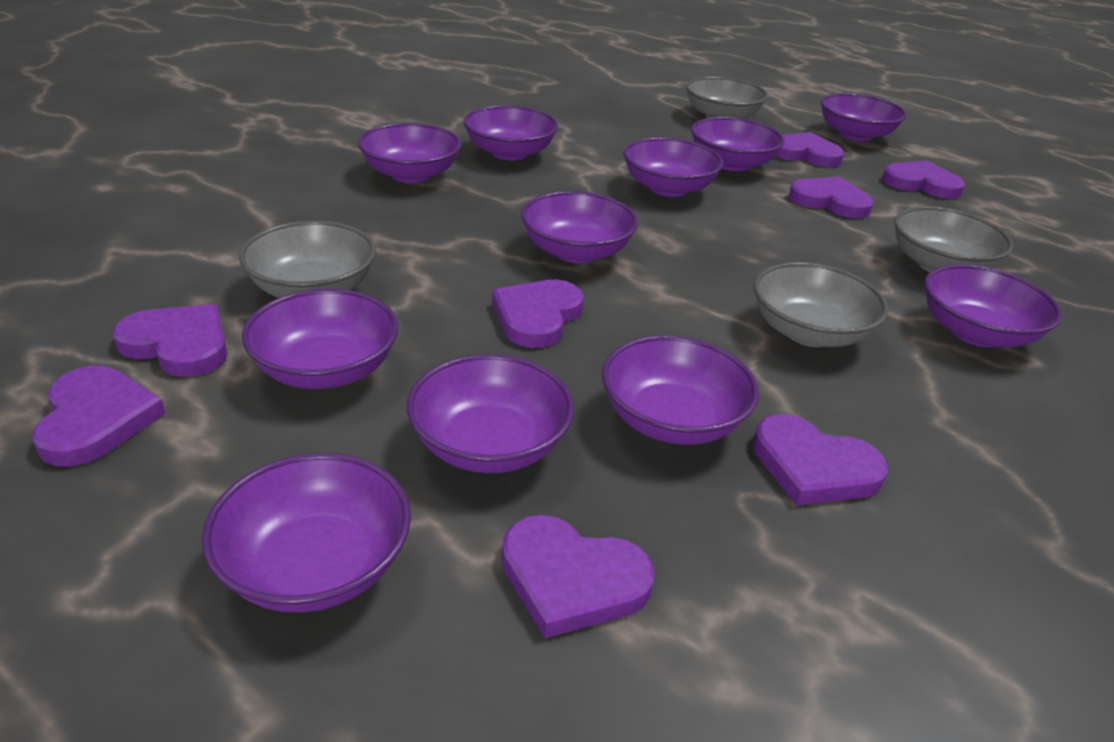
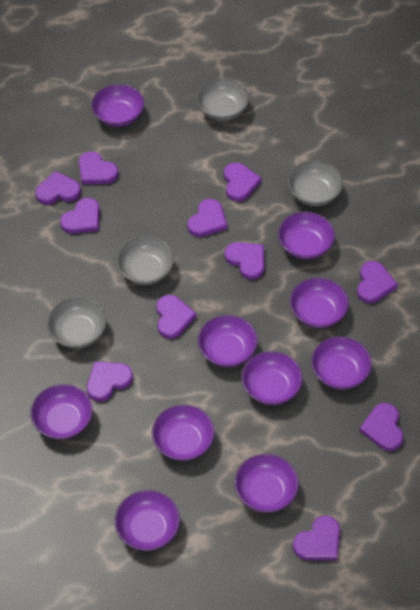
purple bowl: [202,453,411,613] [242,289,399,389] [358,123,461,183] [407,354,574,473] [463,105,558,161] [521,191,638,263] [602,335,759,445] [623,137,724,197] [691,117,785,171] [820,93,906,141] [924,264,1062,347] = 11 -> [30,384,93,440] [91,84,144,127] [114,490,180,551] [152,405,214,461] [197,315,257,367] [234,454,299,513] [241,351,302,405] [278,212,335,259] [289,278,348,328] [311,336,372,390] = 10
purple heart: [33,366,166,466] [112,304,227,377] [492,280,584,348] [502,515,655,638] [753,414,888,505] [775,132,844,167] [789,177,874,218] [882,161,965,199] = 8 -> [35,171,81,205] [60,198,99,234] [78,151,118,185] [87,361,132,401] [156,295,196,339] [187,199,227,237] [223,163,261,202] [224,242,264,280] [292,515,340,560] [357,261,397,303] [359,403,403,451] = 11

